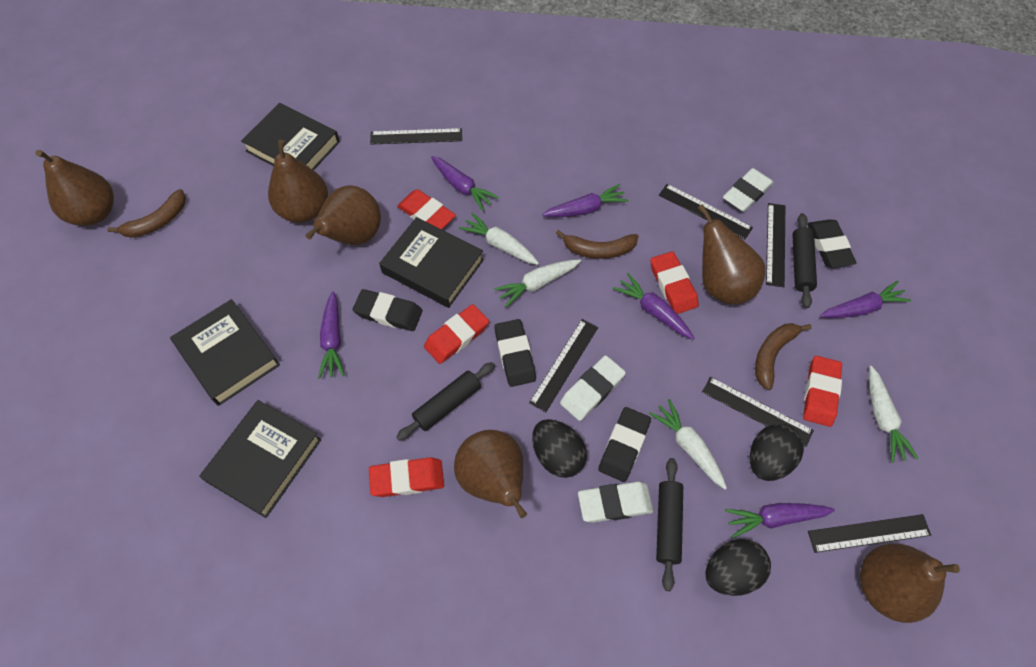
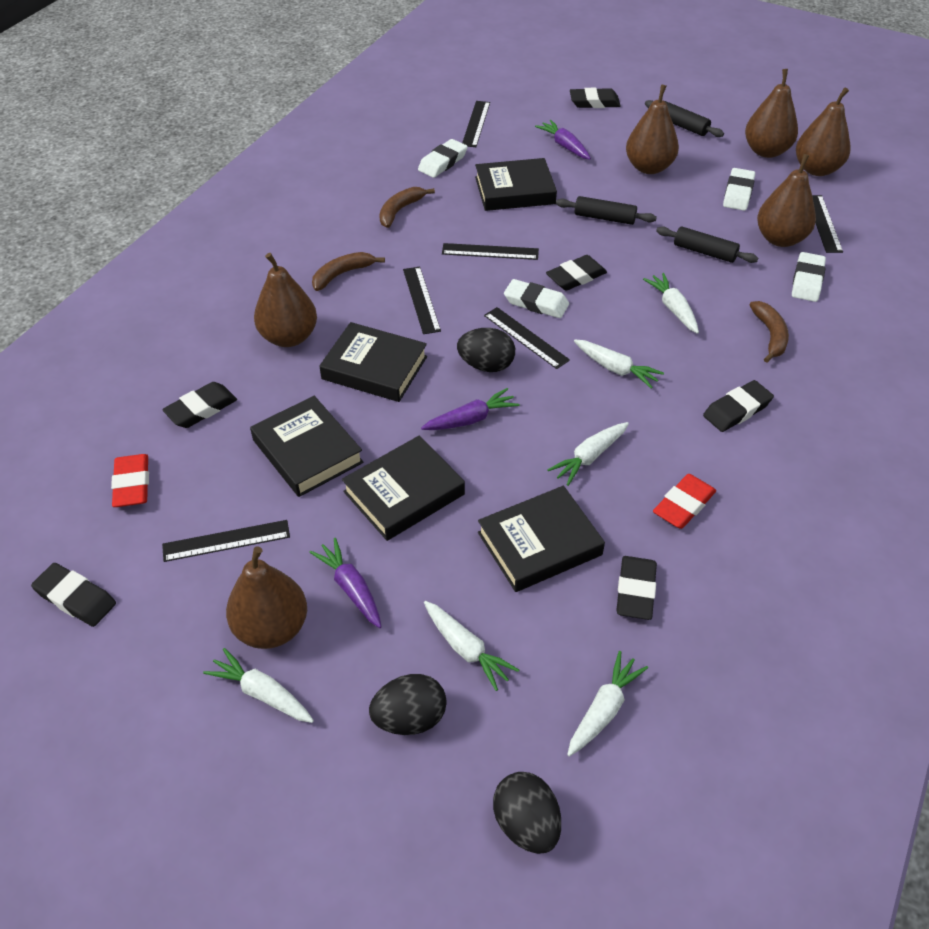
black book: [170,299,280,406] [199,400,322,518] [241,103,340,170] [379,217,484,308] = 4 -> [250,396,364,497] [319,322,427,402] [342,436,465,541] [475,158,557,211] [478,486,605,592] = 5
black eraser: [353,289,423,331] [494,319,536,387] [598,407,651,482] [807,219,856,268] = 4 -> [31,563,116,627] [162,382,237,428] [546,255,607,291] [570,88,621,108] [616,556,657,620] [703,380,774,432] = 6
purple carrot: [318,291,345,379] [431,156,499,211] [542,184,629,217] [613,273,694,339] [725,503,835,538] [820,281,911,318] = 6 -> [309,538,382,628] [421,388,520,430] [535,120,591,160] = 3
red eraser: [369,457,444,497] [397,189,456,230] [424,304,489,364] [650,251,699,314] [803,356,842,427] = 5 -> [111,454,149,507] [653,474,716,529] = 2
white carrot: [459,212,539,265] [494,259,581,307] [649,399,727,490] [869,366,918,463] = 4 -> [203,648,314,723] [424,601,519,691] [547,422,629,486] [567,651,648,757] [574,340,664,389] [643,273,699,334] = 6
white eraser: [560,355,626,421] [578,482,654,523] [723,168,774,212] = 3 -> [418,139,468,178] [504,279,569,318] [723,168,755,211] [792,252,826,302] = 4

